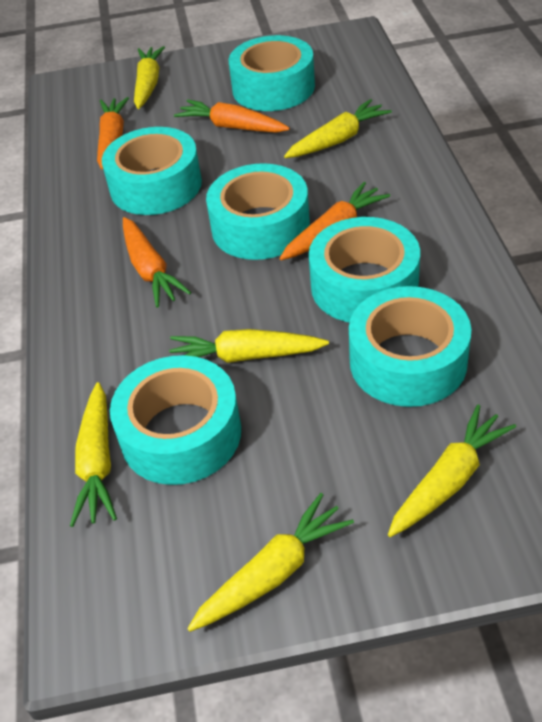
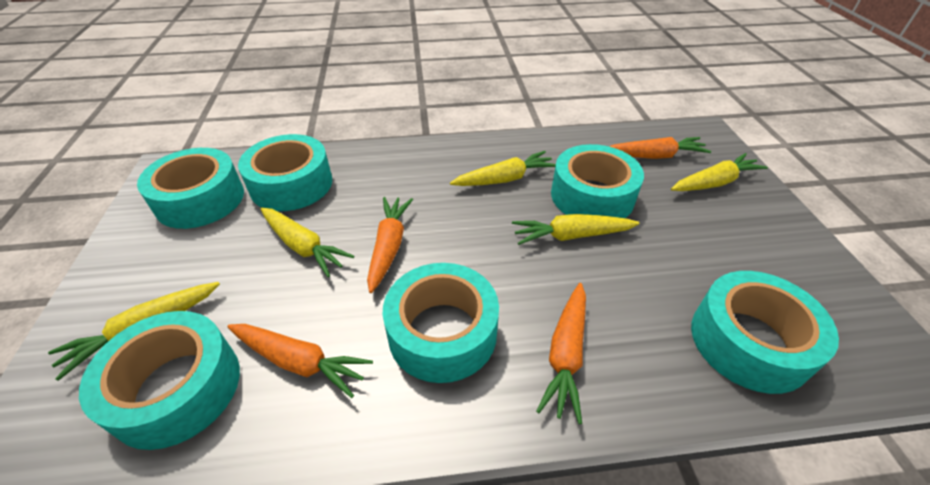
yellow carrot: [70,382,117,527] [134,46,165,109] [169,329,329,363] [187,493,354,632] [284,99,392,158] [388,405,516,537] = 6 -> [48,282,220,381] [260,207,354,277] [450,151,556,186] [512,214,640,245] [671,153,768,191] = 5

